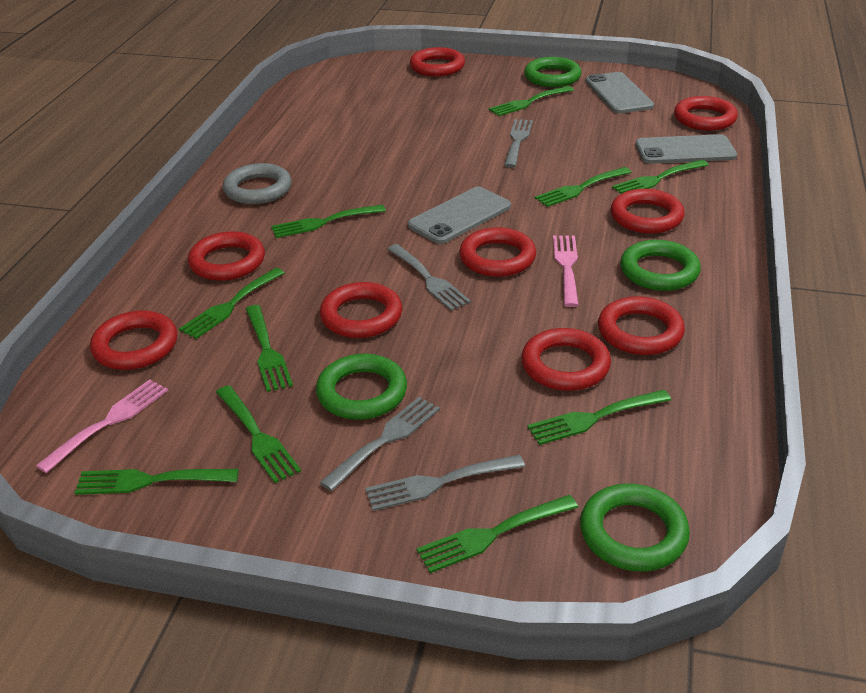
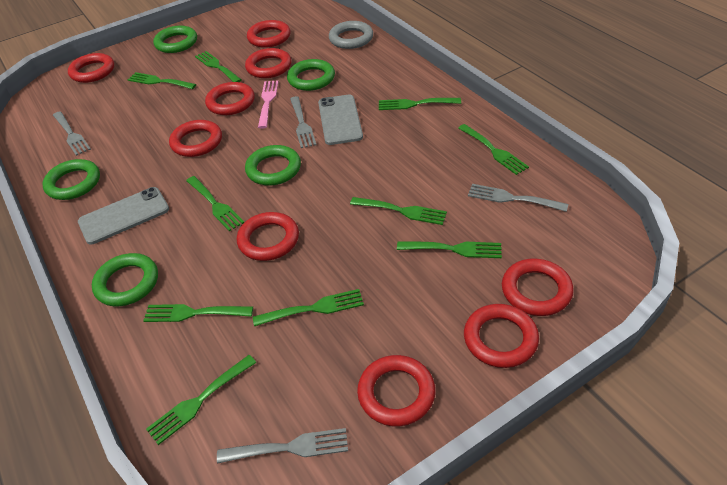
green ring: [316,354,407,420] [524,57,582,87] [580,484,690,572] [620,240,701,291] = 4 -> [42,159,100,200] [92,253,158,306] [153,26,197,53] [245,145,301,186] [287,59,335,91] = 5
grey phone: [408,187,511,244] [585,72,654,113] [635,134,737,164] = 3 -> [78,187,169,245] [318,95,363,145] = 2
pink fork: [36,379,168,473] [553,235,579,307] = 2 -> [258,80,278,129] = 1

